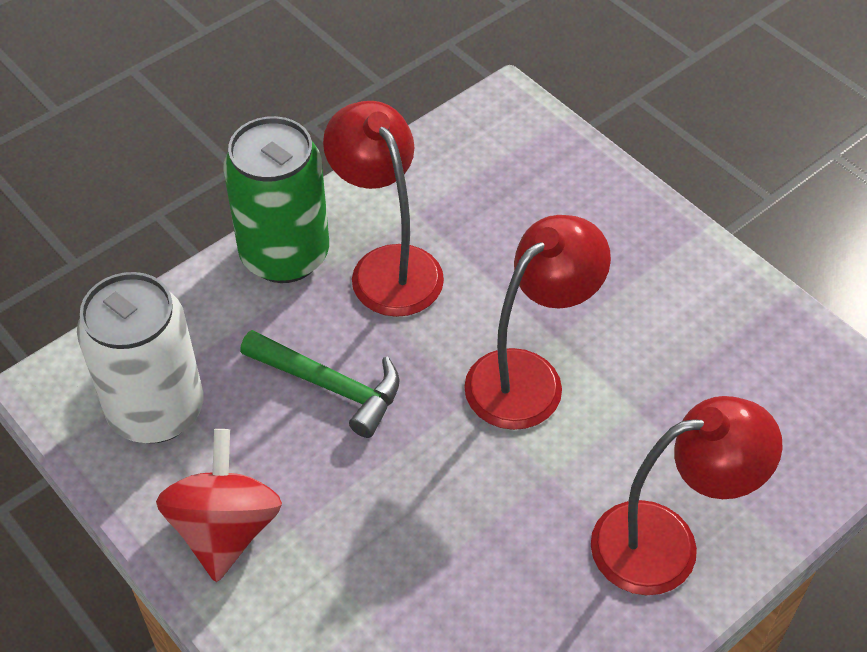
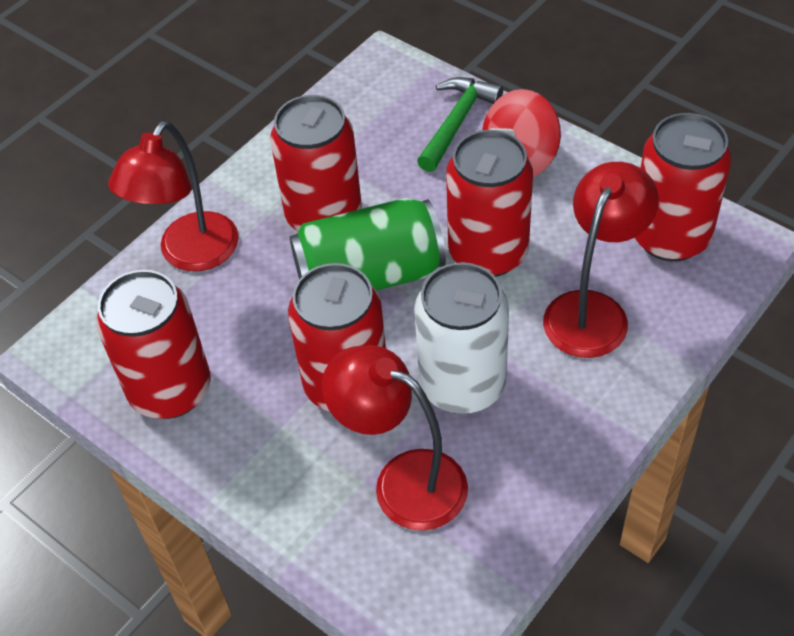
red can: none = 0 -> [96,270,211,419] [270,95,362,231] [288,263,386,411] [446,130,533,277] [635,113,732,262] = 5

